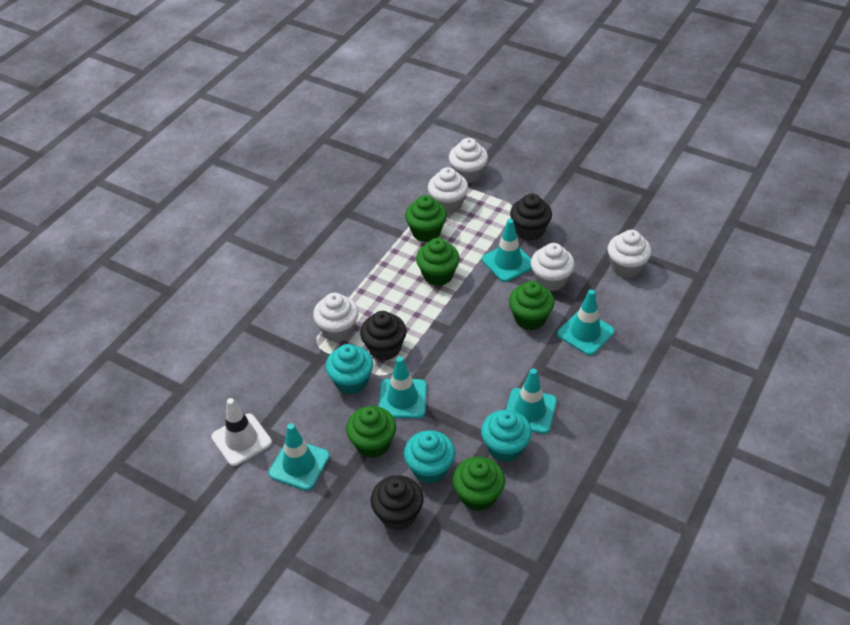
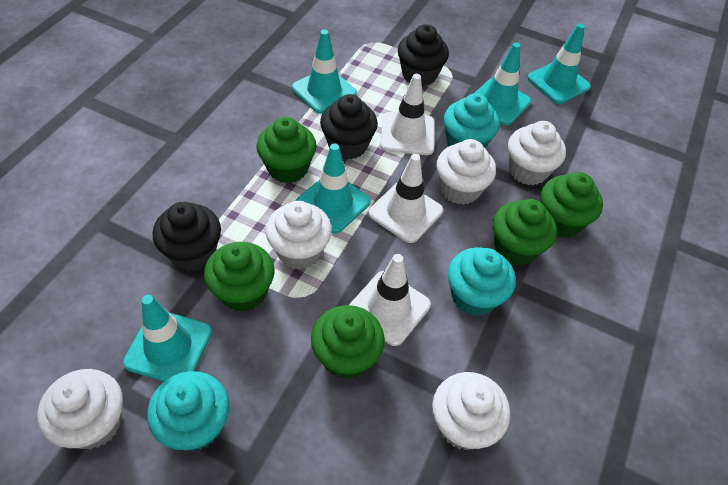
white traffic cone: [211,398,272,466] = 1 -> [349,254,431,346] [368,154,443,243] [380,74,435,155] = 3

